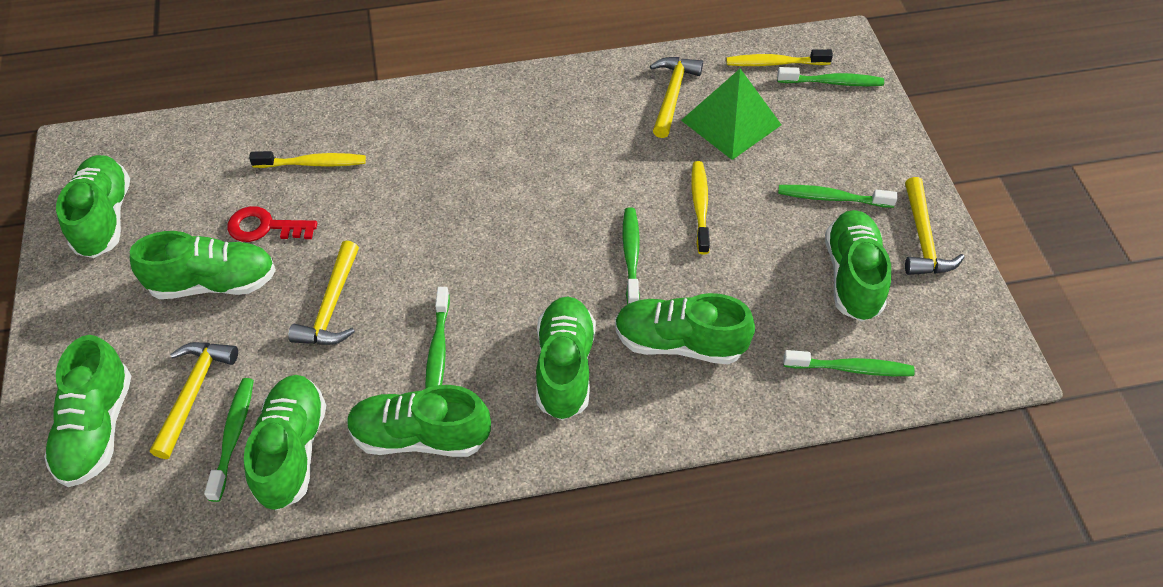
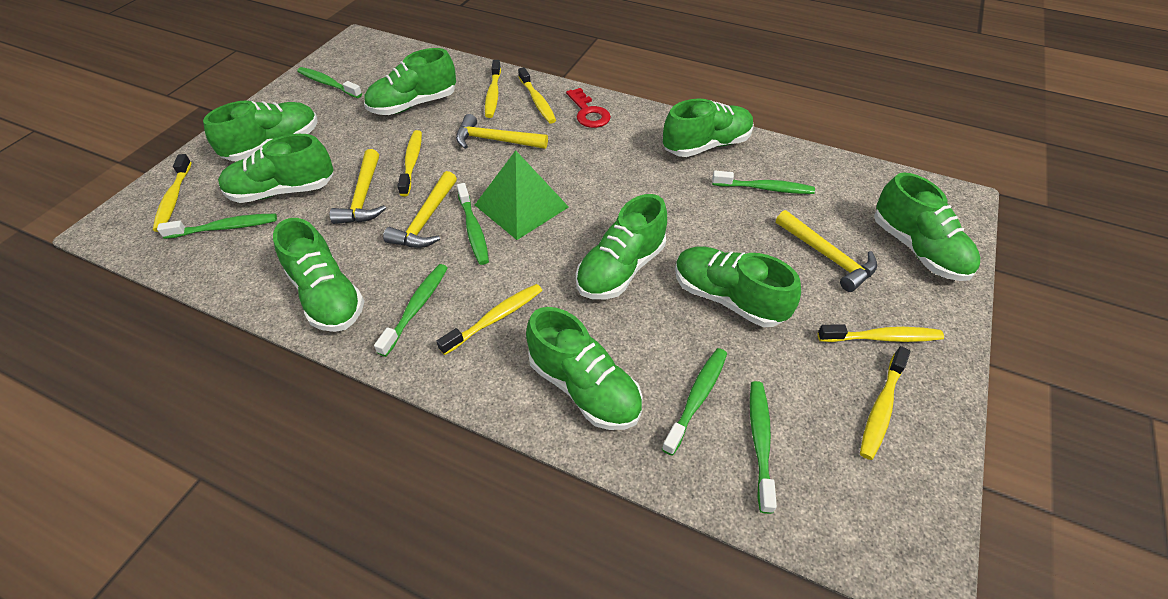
green shoe: [44,335,131,487] [56,155,130,258] [130,231,276,299] [244,375,326,510] [347,385,491,457] [536,296,596,420] [615,293,755,364] [825,210,891,321] = 8 -> [203,100,318,161] [218,134,334,203] [273,218,364,332] [364,48,456,115] [526,307,643,430] [576,194,667,299] [663,99,754,157] [675,246,801,327] [874,172,980,281] = 9
green toothbrush: [204,378,254,502] [425,287,450,389] [622,207,640,304] [777,67,884,86] [778,185,897,208] [783,350,915,376] = 6 -> [157,213,277,239] [297,67,362,98] [374,264,448,357] [457,183,489,265] [662,348,727,456] [712,171,815,194] [750,381,777,514] = 7
yellow toothbrush: [249,151,366,168] [691,161,710,254] [726,49,833,66] = 3 -> [153,154,192,232] [397,130,422,196] [436,284,542,355] [485,60,501,118] [518,67,556,124] [818,324,944,342] [860,346,910,460] = 7

